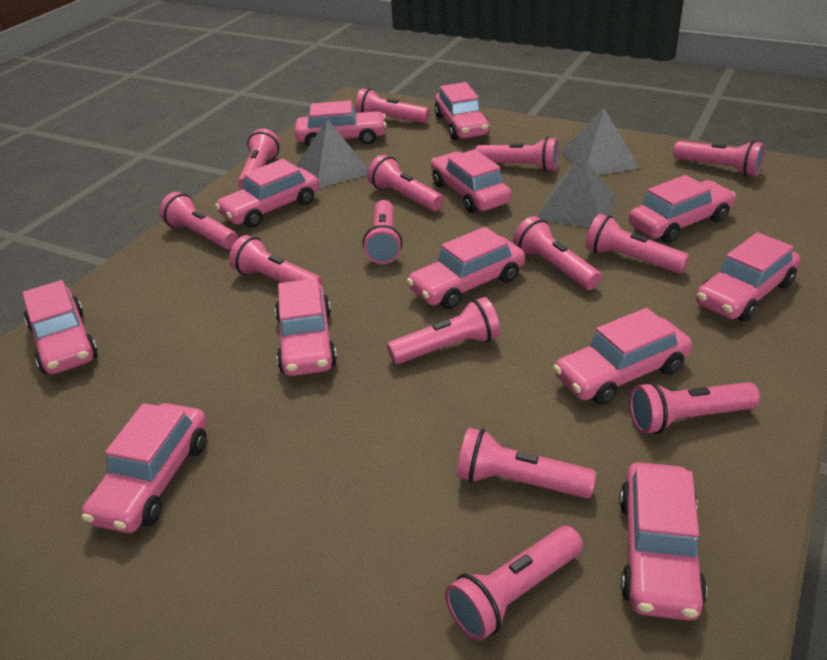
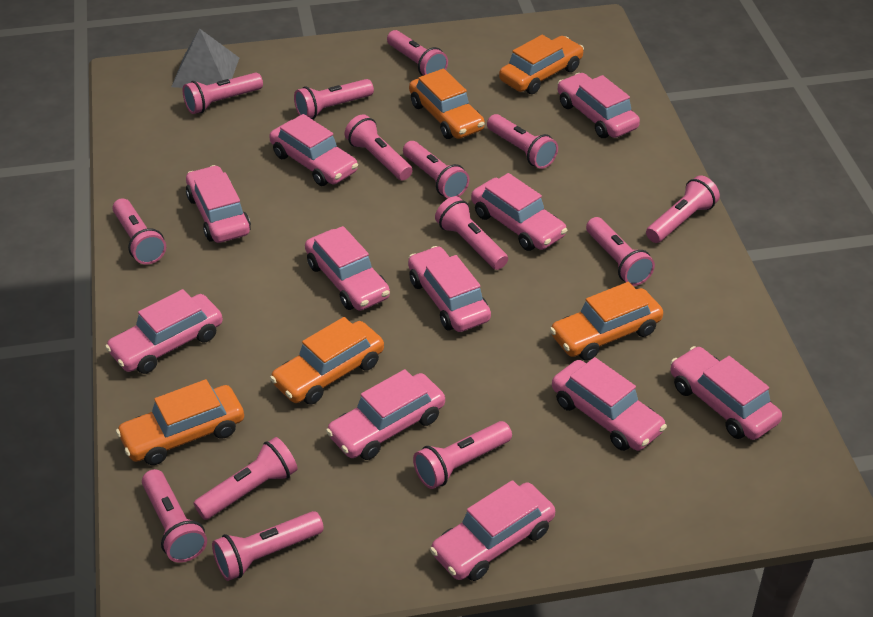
grey pyramid: [297,119,368,188] [537,154,617,228] [560,109,640,175] = 3 -> [171,29,239,88] = 1
orange car: none = 0 -> [116,379,244,465] [270,317,384,405] [409,69,485,139] [499,35,584,94] [550,282,663,361] = 5
pink car: [22,280,98,374] [81,403,207,533] [215,159,319,228] [275,278,337,376] [295,101,387,147] [407,227,525,309] [431,149,512,213] [434,82,490,140] [553,308,692,405] [619,462,707,621] [629,175,736,243] [696,232,800,322] = 12 -> [105,289,223,374] [186,165,251,243] [269,114,358,186] [305,226,390,311] [326,369,445,460] [408,246,491,332] [430,480,555,581] [471,173,567,251] [552,357,667,451] [558,73,640,138] [670,346,782,440] = 11

